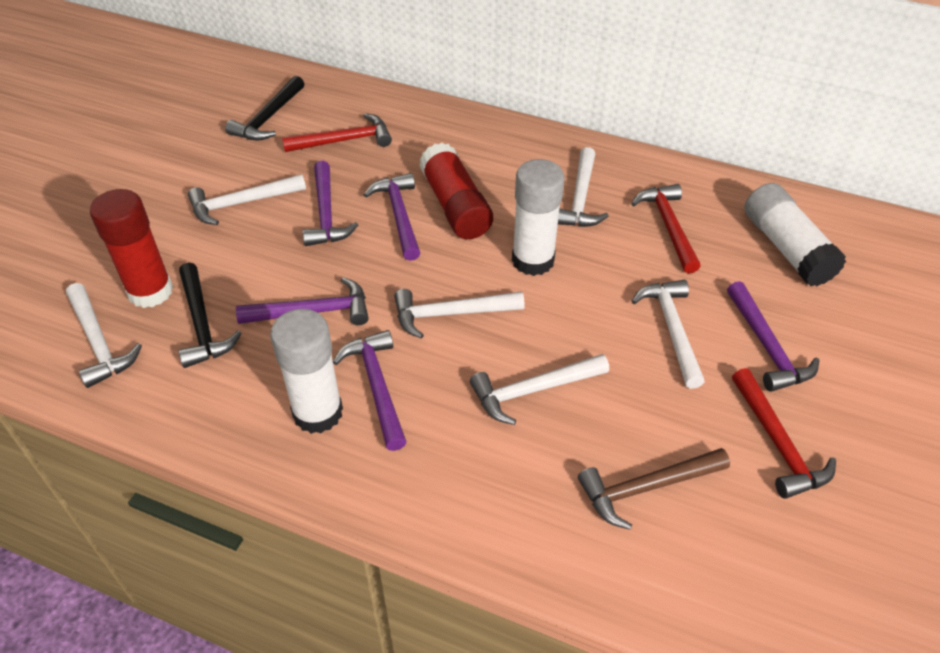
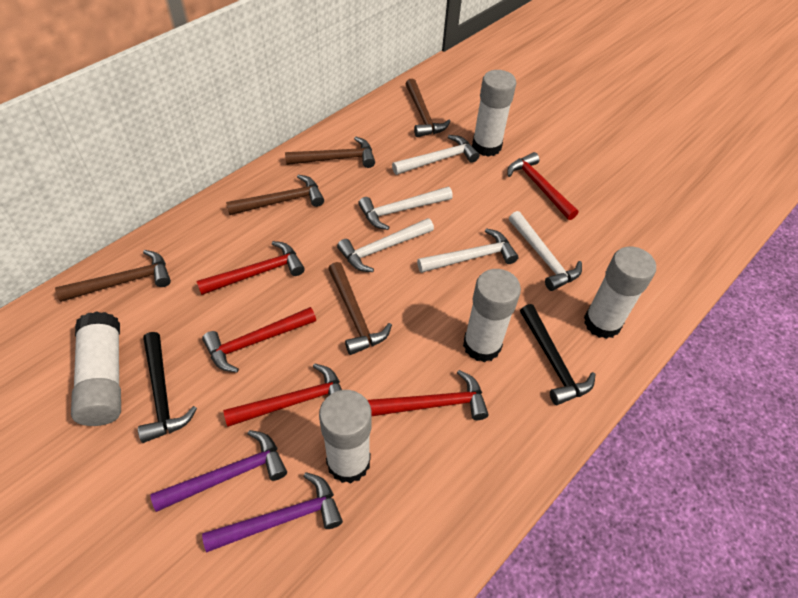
brown hammer: [578,448,730,530] = 1 -> [55,250,171,302] [226,175,324,215] [285,137,375,168] [328,262,392,355] [406,78,451,137] = 5
purple hammer: [236,277,369,325] [303,161,358,246] [333,330,406,451] [364,173,420,261] [727,281,819,392] = 5 -> [150,430,287,512] [202,472,343,552] = 2
red glue stick: [90,189,173,308] [419,143,493,239] = 2 -> none = 0
red hammer: [282,113,392,152] [631,184,701,273] [732,368,836,499] = 3 -> [197,241,305,295] [202,307,316,373] [223,363,342,427] [368,370,489,420] [507,152,578,220] = 5
white glue stick: [270,309,343,434] [512,159,565,276] [744,183,846,286] = 3 -> [71,311,121,426] [319,390,372,483] [463,269,521,362] [472,70,516,157] [584,247,656,339] = 5
white hammer: [66,283,142,388] [188,174,306,225] [394,289,525,339] [470,354,609,425] [558,147,609,227] [632,280,705,389] = 6 -> [337,218,434,272] [358,187,453,230] [392,135,480,175] [417,228,518,273] [509,211,582,291] = 5

